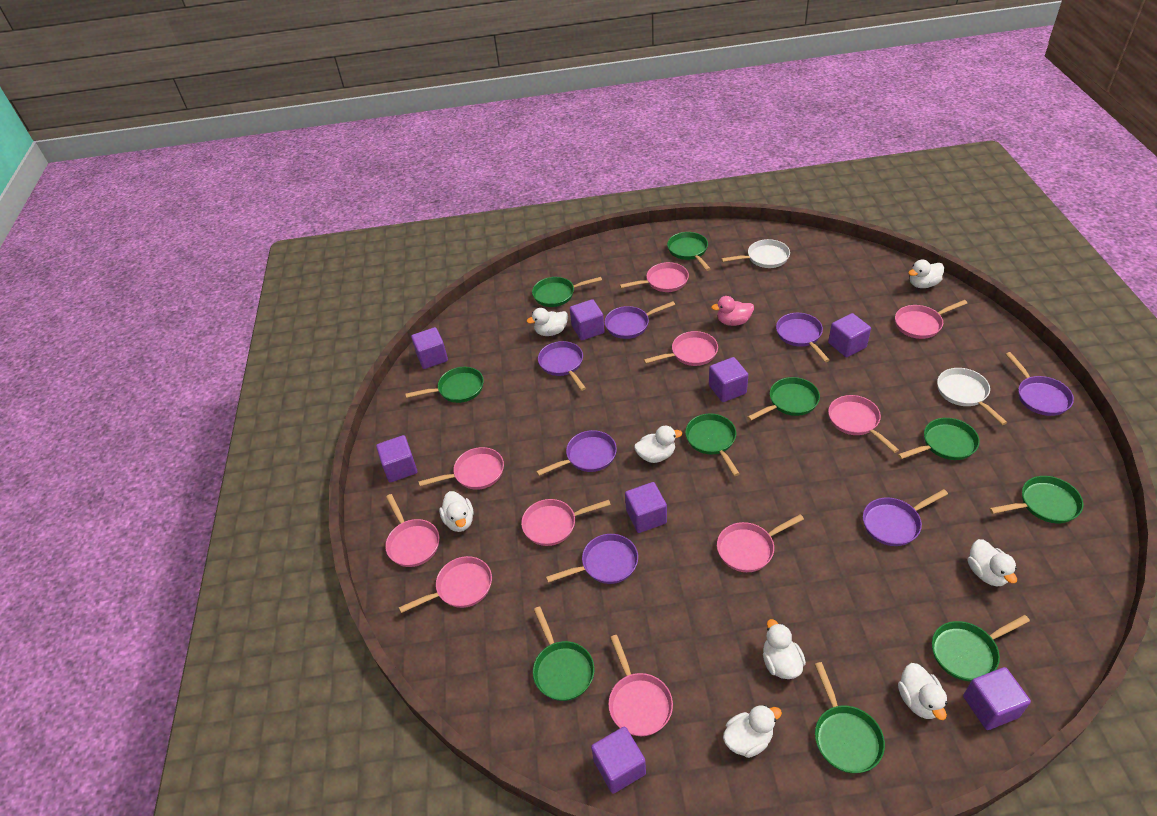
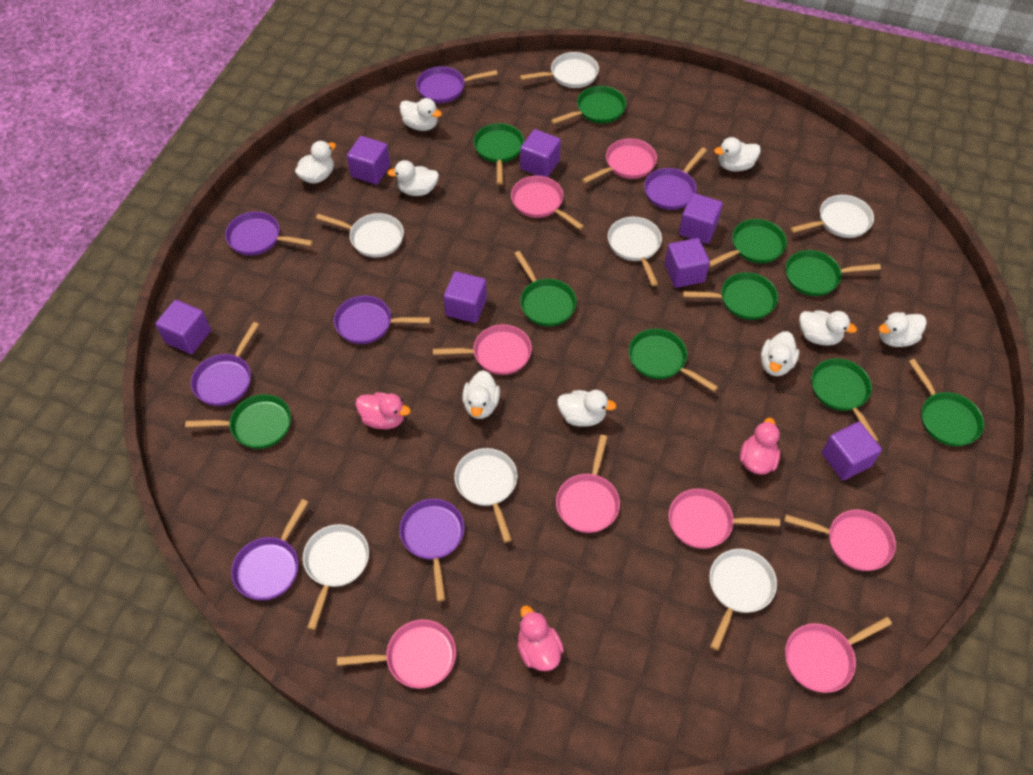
pink duck: [711,296,754,326] = 1 -> [356,392,411,429] [518,606,564,671] [740,418,780,475] = 3
pink pan: [385,494,439,567] [399,556,492,613] [418,447,504,490] [521,499,611,546] [608,635,673,736] [620,262,689,292] [644,331,718,366] [717,514,804,572] [828,395,899,453] [895,300,968,339] = 10 -> [337,619,456,688] [433,324,532,375] [511,176,584,230] [556,435,620,533] [582,138,657,184] [669,489,780,549] [784,510,896,571] [785,617,892,693] = 8
purple cube: [376,435,417,482] [411,327,448,369] [570,299,605,340] [591,727,646,794] [625,482,667,533] [709,357,748,402] [828,313,871,357] [963,667,1031,730] = 8 -> [155,300,211,354] [347,136,390,185] [444,271,487,323] [520,129,561,177] [665,238,710,288] [679,193,723,244] [822,422,882,481] = 7
white duck: [439,491,473,532] [527,308,568,336] [634,425,682,463] [723,705,782,758] [763,619,806,679] [898,663,947,720] [908,260,944,288] [968,539,1017,587] = 8 -> [295,141,336,184] [387,160,439,196] [400,98,442,131] [462,370,500,419] [557,390,617,427] [714,137,761,172] [761,331,799,376] [799,310,857,345] [878,312,927,347] = 9
white pan: [721,239,790,268] [937,368,1008,425] = 2 -> [303,524,369,630] [316,213,404,258] [454,448,518,543] [520,52,599,88] [608,217,662,286] [709,549,777,651] [790,195,874,238] = 7

